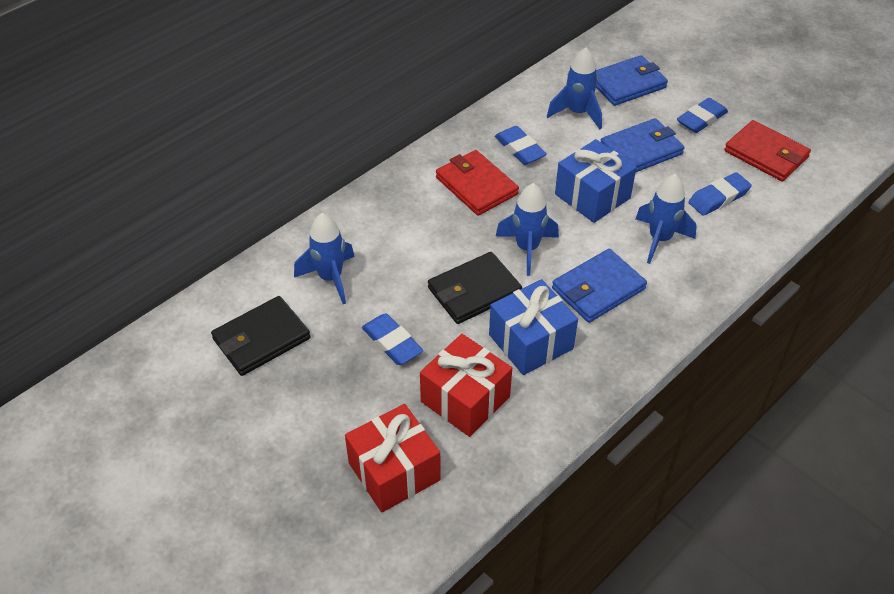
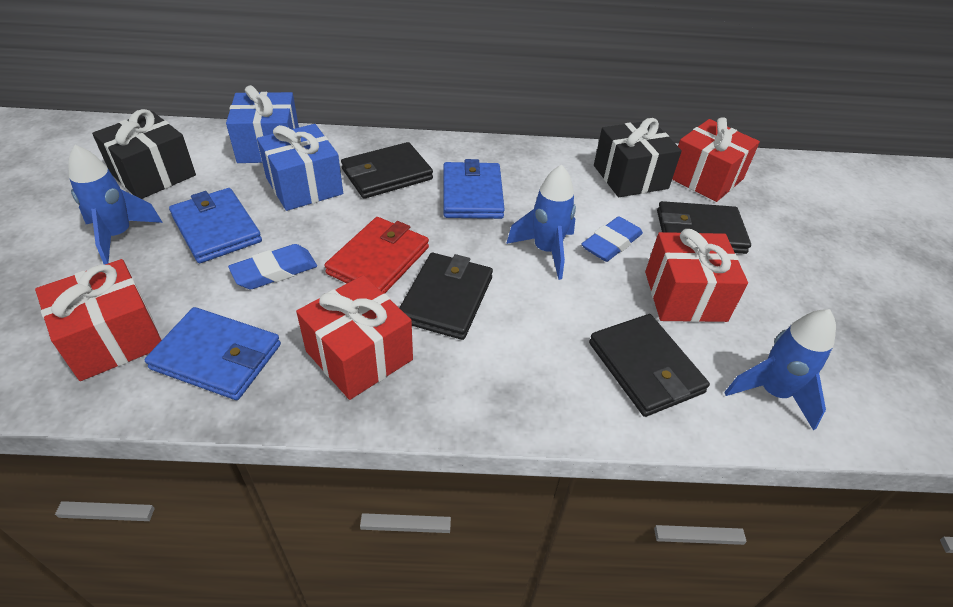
black gift: none = 0 -> [92,109,196,199] [594,118,682,197] = 2
black wallet: [211,296,311,376] [428,252,522,324] = 2 -> [341,142,433,199] [399,253,493,340] [589,314,710,417] [657,201,751,254] = 4
blue eraser: [362,313,423,365] [495,126,547,165] [677,98,728,133] [688,172,752,216] = 4 -> [228,244,317,289] [582,216,643,262] = 2
blue rocket: [294,213,355,304] [496,183,559,276] [547,47,602,129] [635,174,697,264] = 4 -> [68,145,163,265] [506,165,576,280] [724,309,836,431] = 3
red gift: [345,404,441,513] [420,334,512,437] = 2 -> [35,259,161,381] [296,275,413,400] [645,229,748,322] [672,117,760,202] = 4
red wallet: [436,150,519,216] [724,120,811,182] = 2 -> [325,217,429,293] = 1

